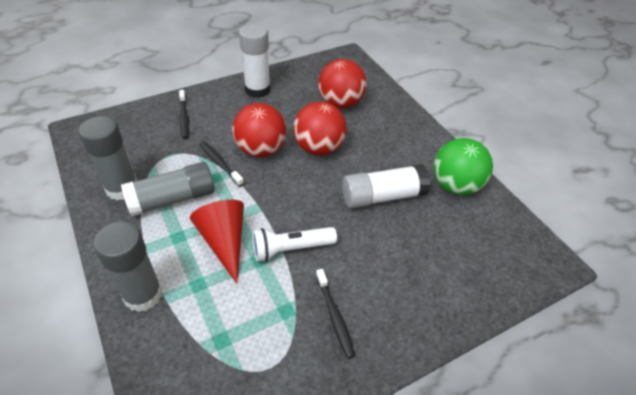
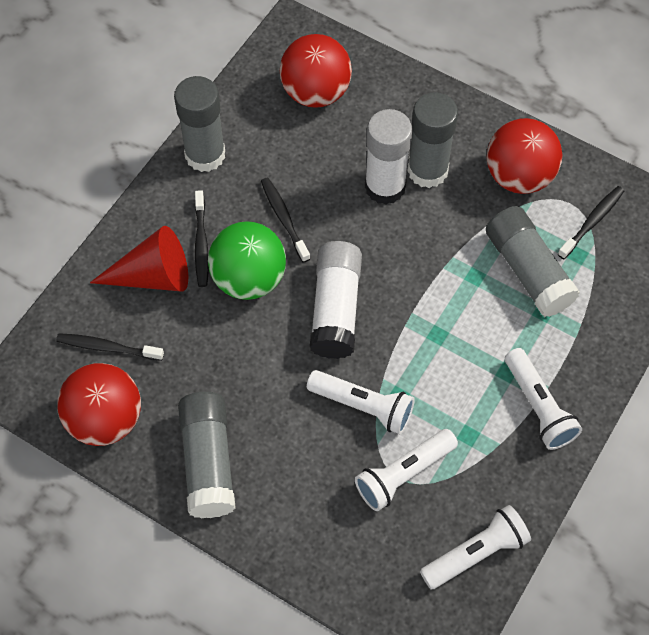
black toothbrush: [179,90,189,139] [199,141,244,187] [316,269,355,359] = 3 -> [56,333,164,361] [195,190,209,287] [261,177,310,263] [558,186,624,259] = 4
grey glue stick: [79,116,137,200] [94,222,163,312] [121,162,215,217] = 3 -> [174,76,225,172] [178,392,236,518] [407,92,458,188] [486,206,580,317] = 4
white flashlight: [253,227,337,262] = 1 -> [307,370,415,434] [355,429,458,511] [420,505,531,589] [505,348,582,450] = 4

